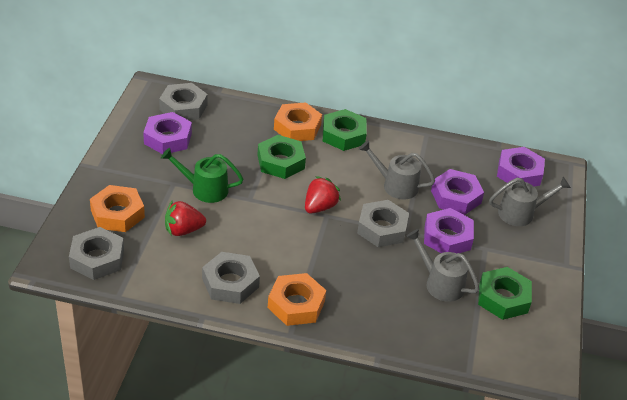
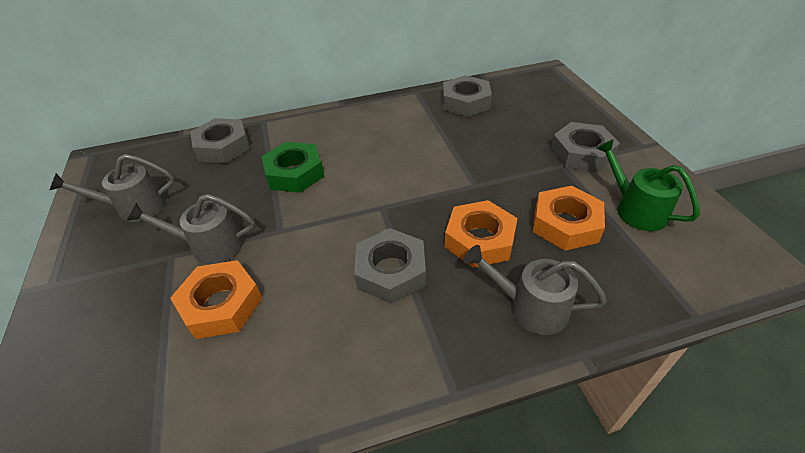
green nut: [258,135,306,179] [323,109,367,151] [478,267,532,320] = 3 -> [262,142,324,193] = 1
purple nut: [143,112,192,154] [424,208,474,253] [431,169,484,215] [497,147,545,186] = 4 -> none = 0
red strawberry: [165,201,206,236] [305,176,341,214] = 2 -> none = 0

